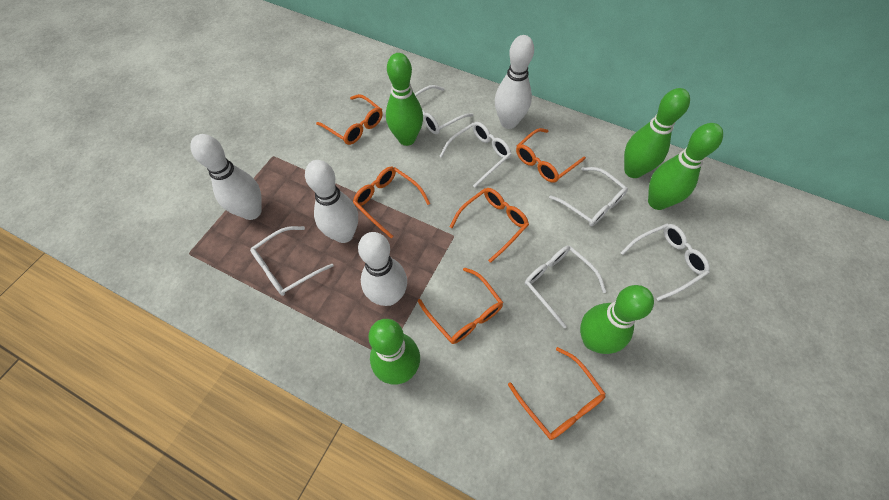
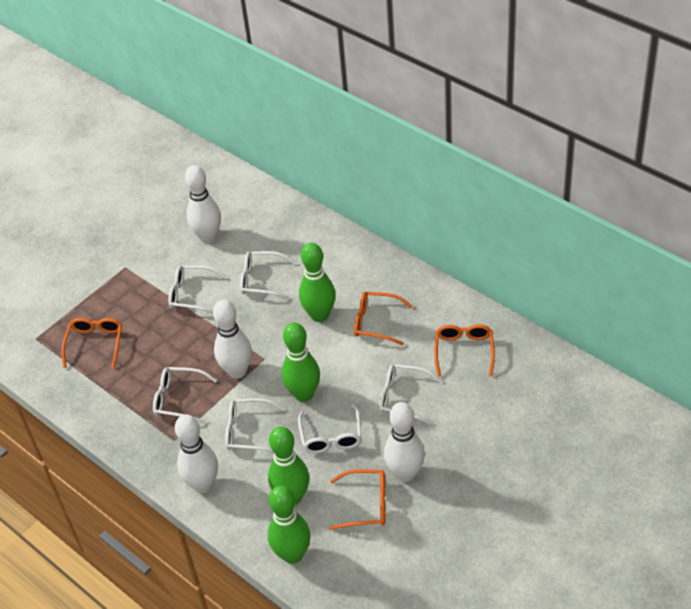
green bowling pin: [368,319,420,385] [386,53,423,146] [580,285,654,354] [624,88,690,178] [648,123,723,210] = 5 -> [268,427,309,505] [268,485,311,564] [282,322,320,402] [299,243,335,322] = 4
orange glasses: [316,94,383,145] [353,167,430,238] [418,267,503,344] [450,188,529,263] [508,347,606,440] [516,128,586,183] = 6 -> [61,318,122,368] [329,470,385,530] [354,292,412,345] [434,324,495,377] = 4

